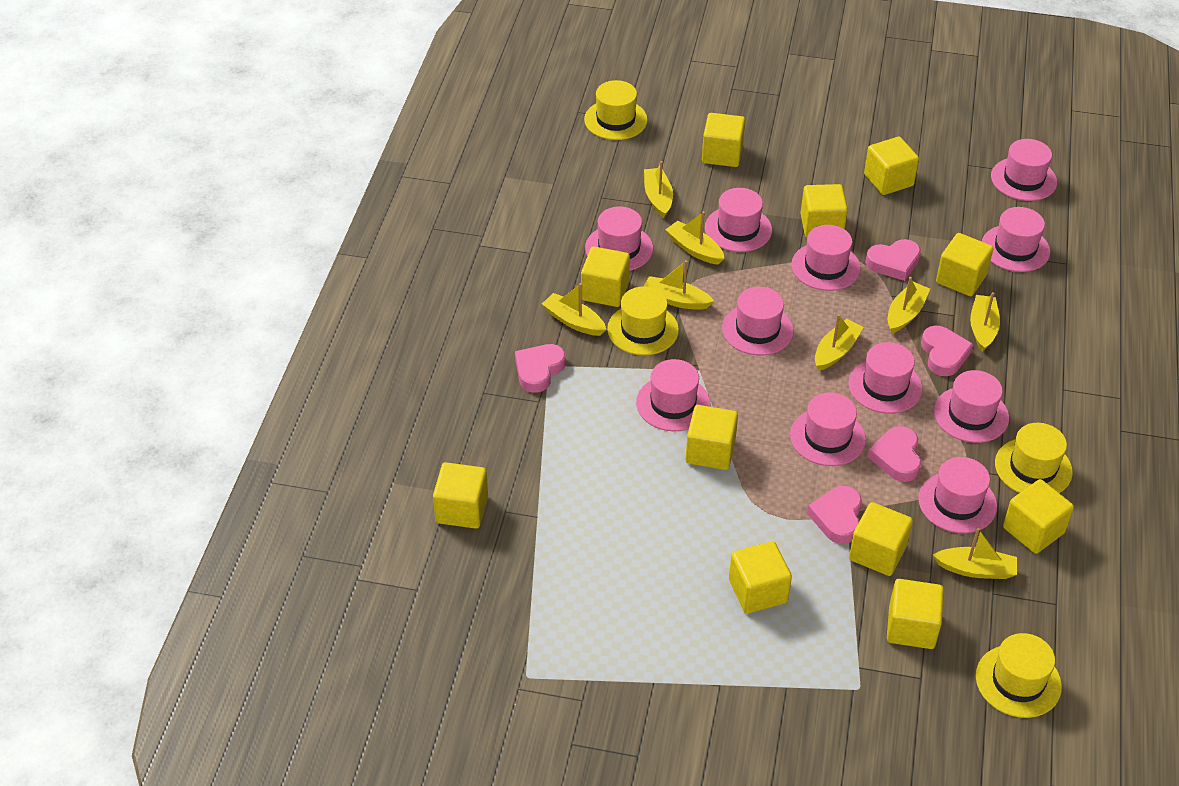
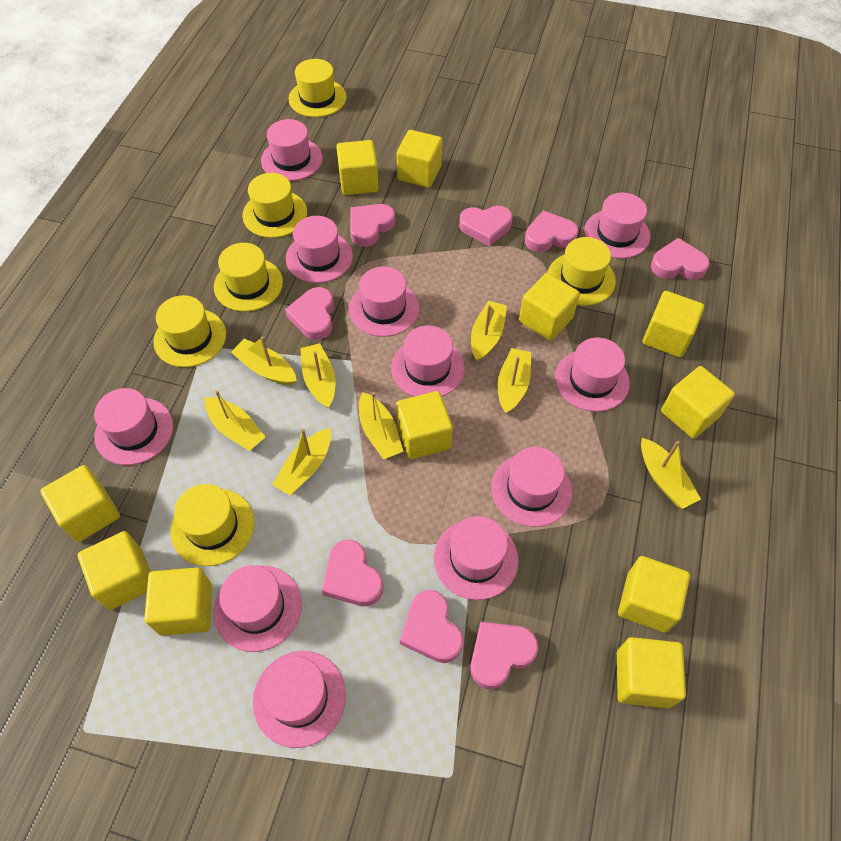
pink heart: [515,344,566,393] [807,486,862,544] [865,239,921,281] [867,426,921,482] [921,326,973,376] = 5 -> [285,287,334,340] [322,540,383,606] [350,204,395,247] [400,590,464,663] [459,206,513,246] [470,622,538,689] [525,211,579,252] [651,238,710,280] = 8
yellow hat: [584,80,648,140] [607,286,679,355] [976,633,1062,718] [995,423,1073,493] = 4 -> [153,295,226,367] [171,484,254,566] [214,243,283,312] [242,173,307,238] [289,59,346,117] [548,237,616,305] = 6

